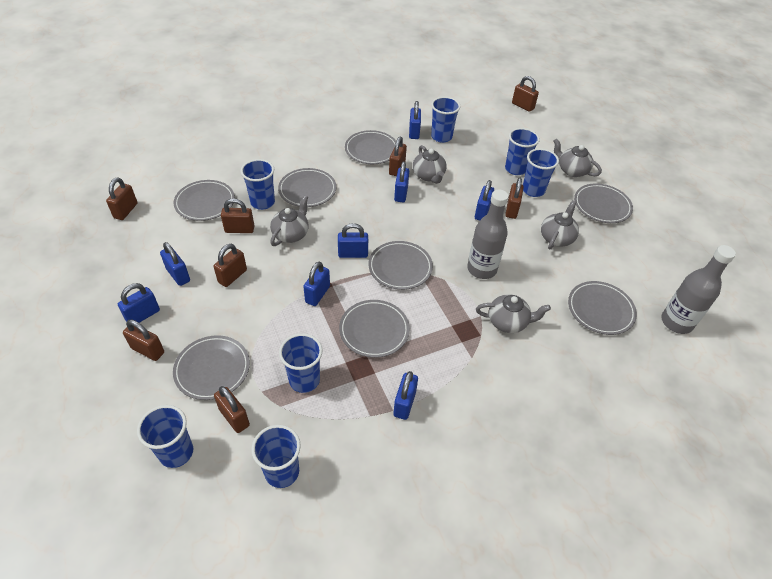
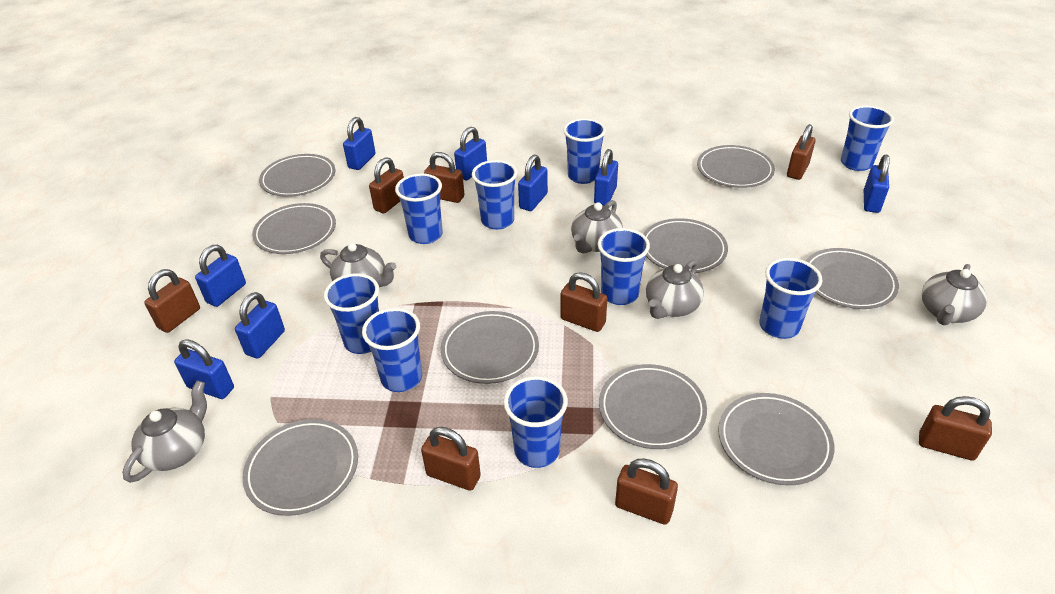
blue cup: [137,405,193,468] [241,159,275,210] [251,425,301,488] [279,333,323,393] [431,97,461,143] [505,128,540,175] [523,148,559,197] = 7 -> [324,273,379,354] [362,308,422,392] [395,173,443,244] [472,160,517,230] [504,376,568,468] [563,118,606,184] [598,228,650,305] [759,258,822,339] [841,105,894,171] = 9
grey bottle: [467,190,508,279] [661,245,736,334] = 2 -> none = 0
grey plate: [173,335,250,400] [174,180,235,221] [278,168,336,207] [339,300,410,358] [345,130,396,164] [368,241,433,290] [568,281,637,335] [574,183,633,223] = 8 -> [243,419,358,516] [252,203,336,254] [259,154,336,197] [441,311,539,384] [599,364,707,449] [643,218,728,273] [697,145,775,188] [718,393,834,485] [806,248,899,309] = 9

